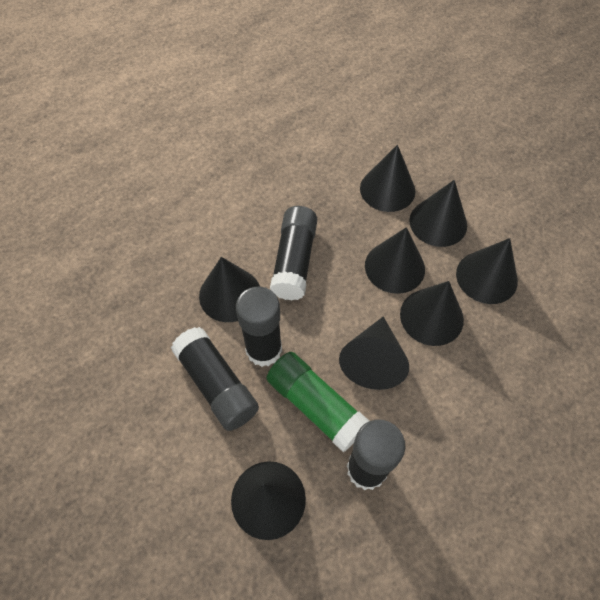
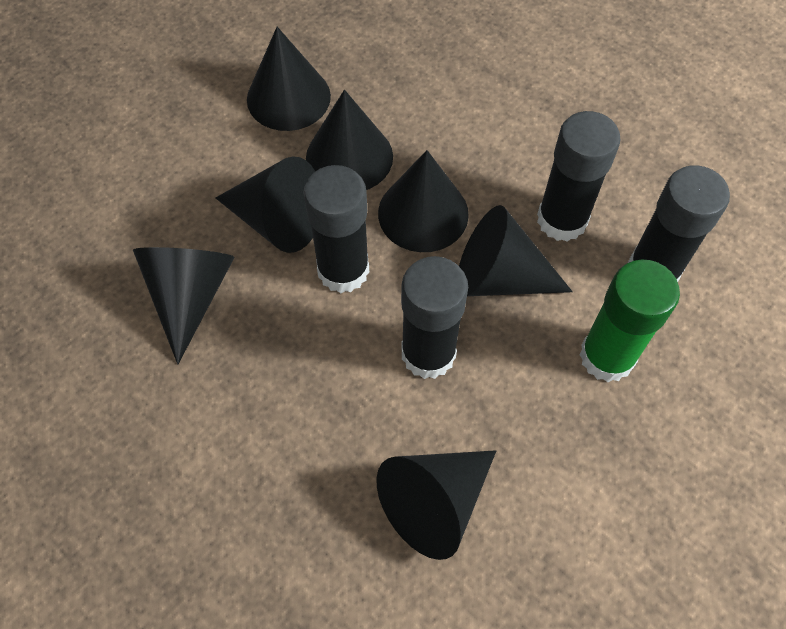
black cone: [199,257,260,322] [231,461,306,540] [339,316,409,390] [360,145,416,212] [365,227,425,294] [400,281,464,346] [409,180,467,247] [456,238,518,304] = 8 -> [133,247,234,364] [216,156,315,253] [247,27,331,131] [306,90,393,190] [377,450,496,560] [378,150,469,252] [459,205,573,296] = 7

